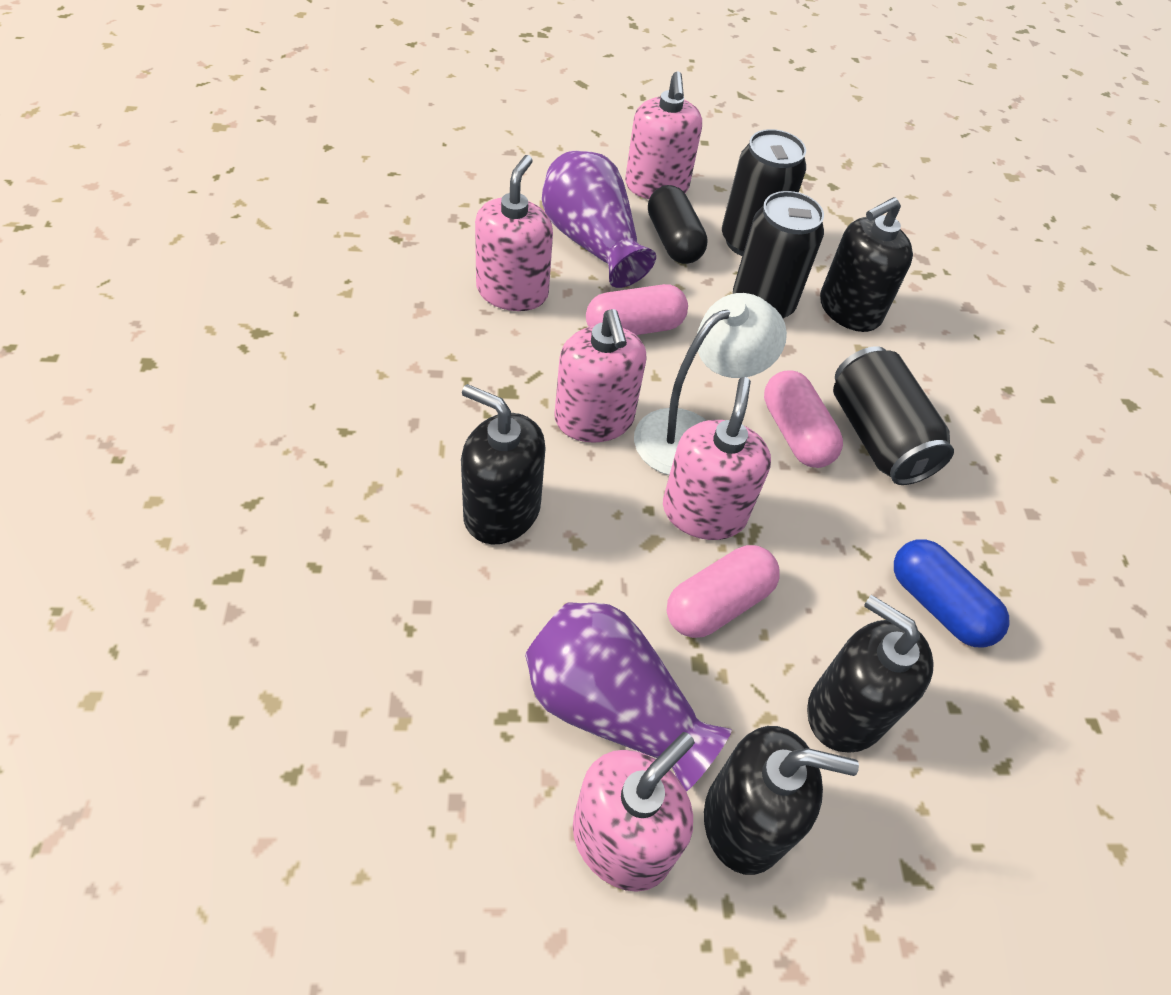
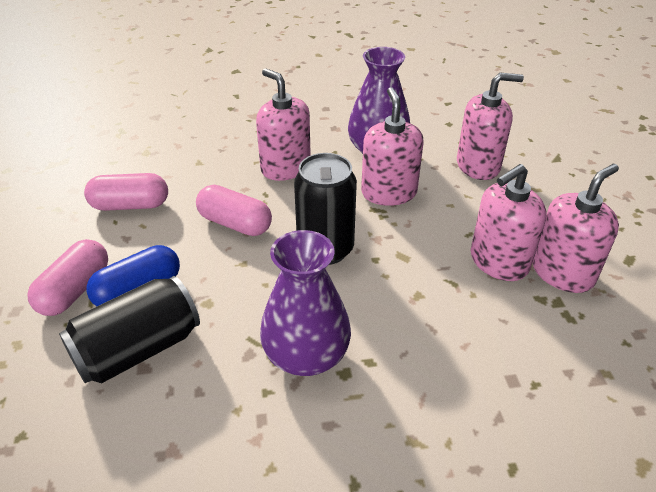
black can: [722,129,806,256] [733,191,824,318] [833,346,954,485] = 3 -> [59,276,200,383] [294,153,357,265] = 2
black capsule: [648,185,708,264] = 1 -> none = 0
black soap dispenser: [461,384,546,544] [704,726,859,875] [807,595,934,753] [820,197,913,332] = 4 -> none = 0
white lamp: [634,293,787,475] = 1 -> none = 0

